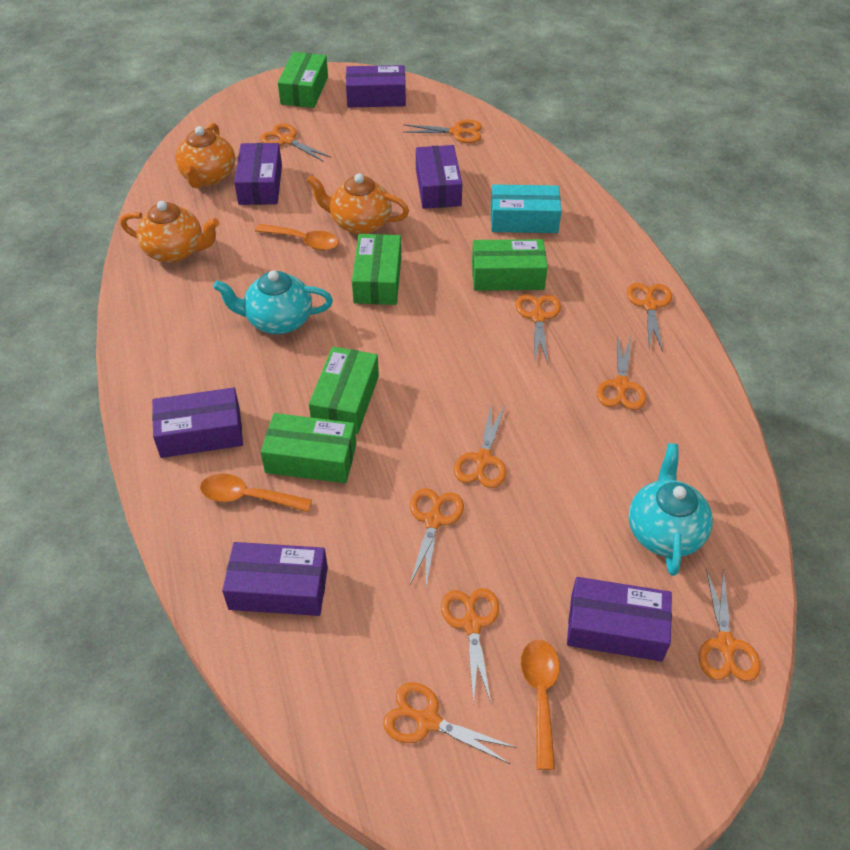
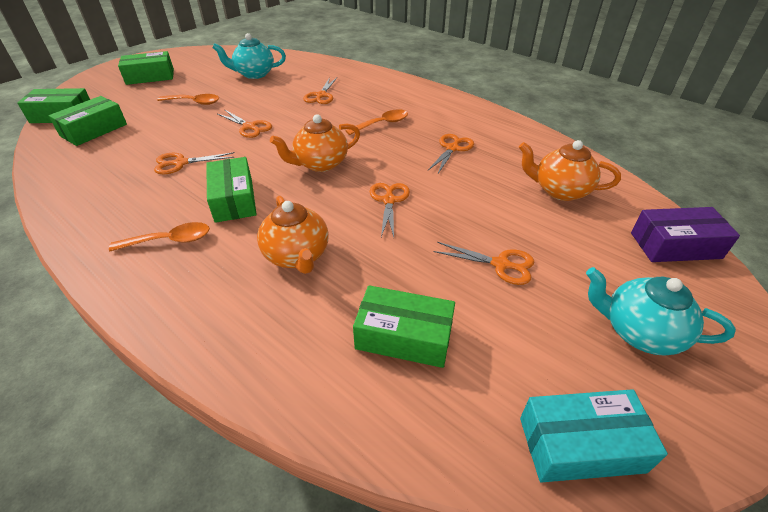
orange scissors: [260,123,332,162] [383,683,516,764] [403,119,482,143] [410,488,464,587] [441,588,499,704] [454,406,506,488] [515,294,561,364] [597,335,646,410] [627,283,672,352] [699,569,761,681] = 10 -> [154,152,235,174] [218,110,272,138] [303,77,337,104] [370,183,410,237] [428,134,474,173] [434,242,534,285] = 6
purple box: [152,388,243,458] [222,542,328,616] [234,143,282,205] [346,65,406,107] [416,145,462,209] [567,577,672,662] = 6 -> [631,207,740,262] = 1

